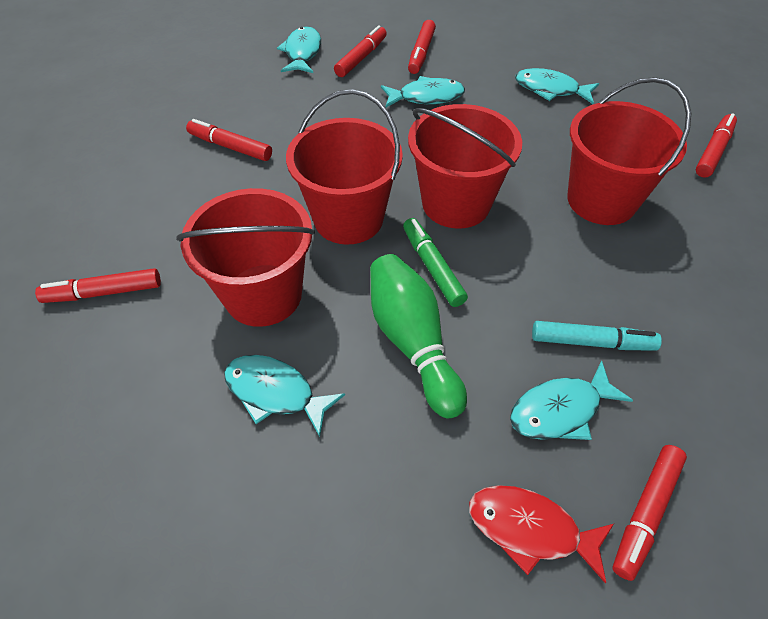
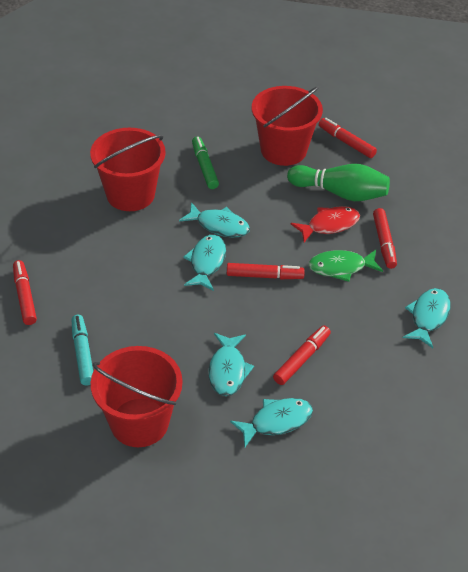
green fish: none = 0 -> [309,250,383,282] = 1
red bucket: [176,188,315,327] [286,89,403,245] [408,104,522,228] [567,77,691,225] = 4 -> [90,128,166,211] [91,346,183,447] [252,86,323,166] = 3
red marker: [35,268,161,303] [186,119,272,161] [334,25,387,77] [408,20,436,74] [612,445,687,581] [696,113,737,178] = 6 -> [13,260,37,325] [227,263,305,279] [273,325,331,385] [319,118,377,158] [373,208,397,269] = 5

